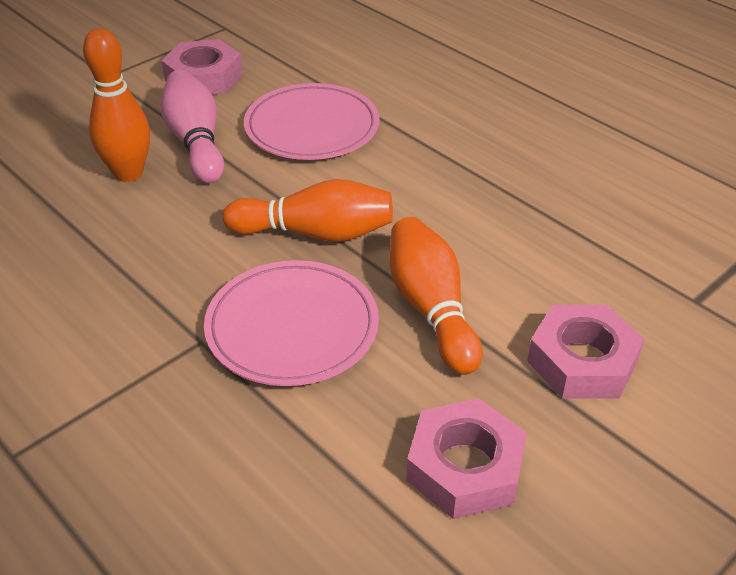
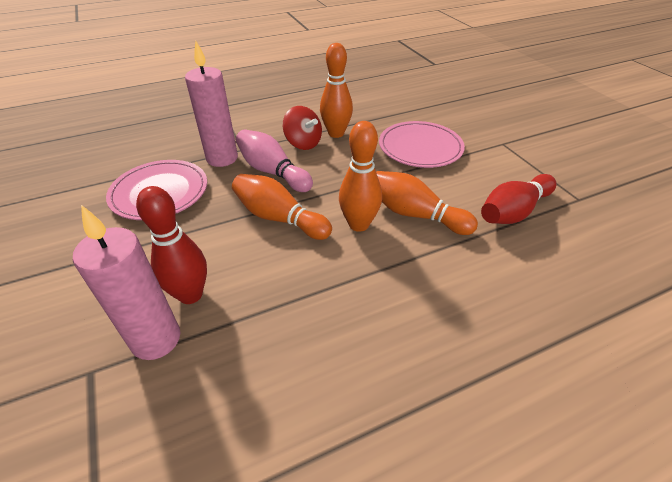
orange bowling pin: [83,28,150,182] [223,179,393,242] [390,217,483,375] = 3 -> [232,174,332,240] [320,43,353,138] [339,121,382,232] [376,171,478,235] = 4
pink candle: none = 0 -> [73,205,180,360] [185,40,238,167] = 2
pink nut: [161,39,243,94] [406,398,527,519] [527,305,644,398] = 3 -> none = 0
red bowling pin: none = 0 -> [136,186,207,304] [481,174,556,224] = 2
red spinning top: none = 0 -> [283,106,322,150] = 1

